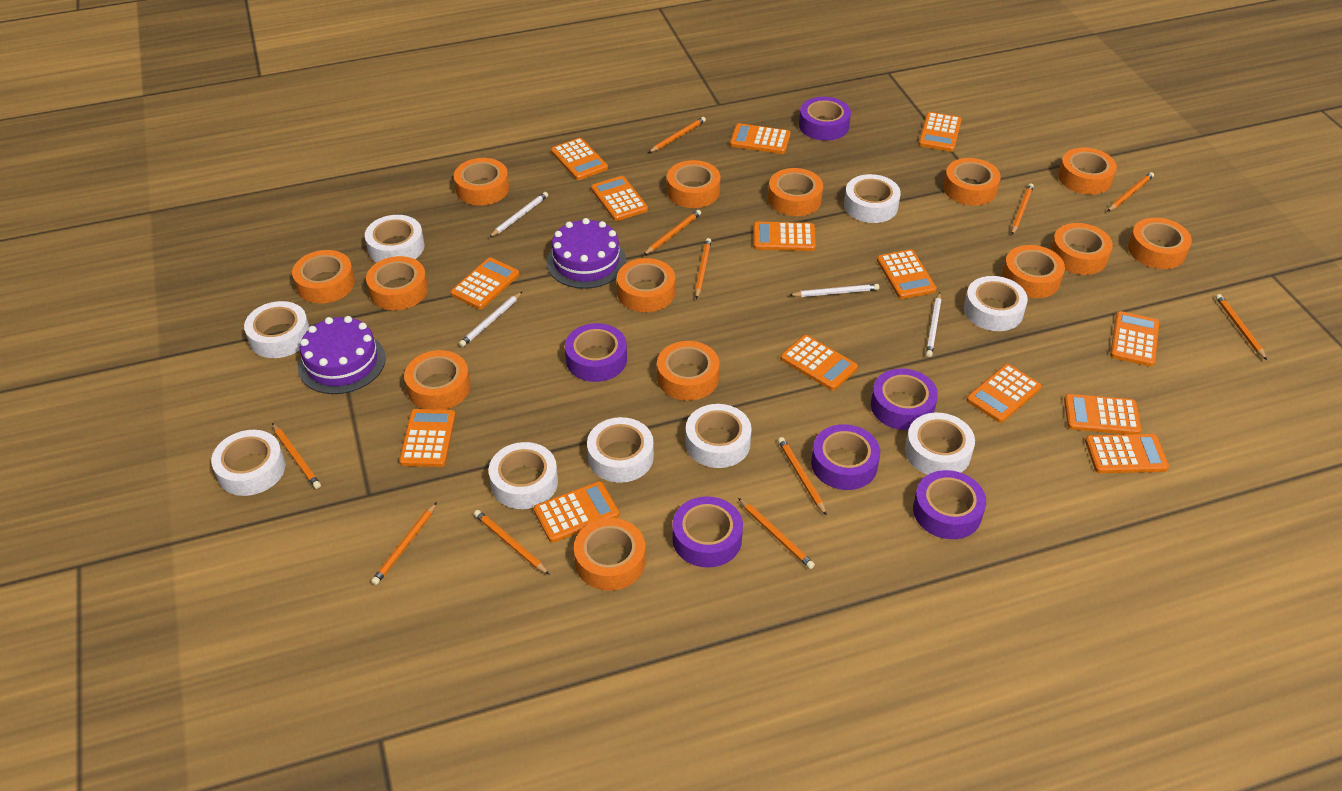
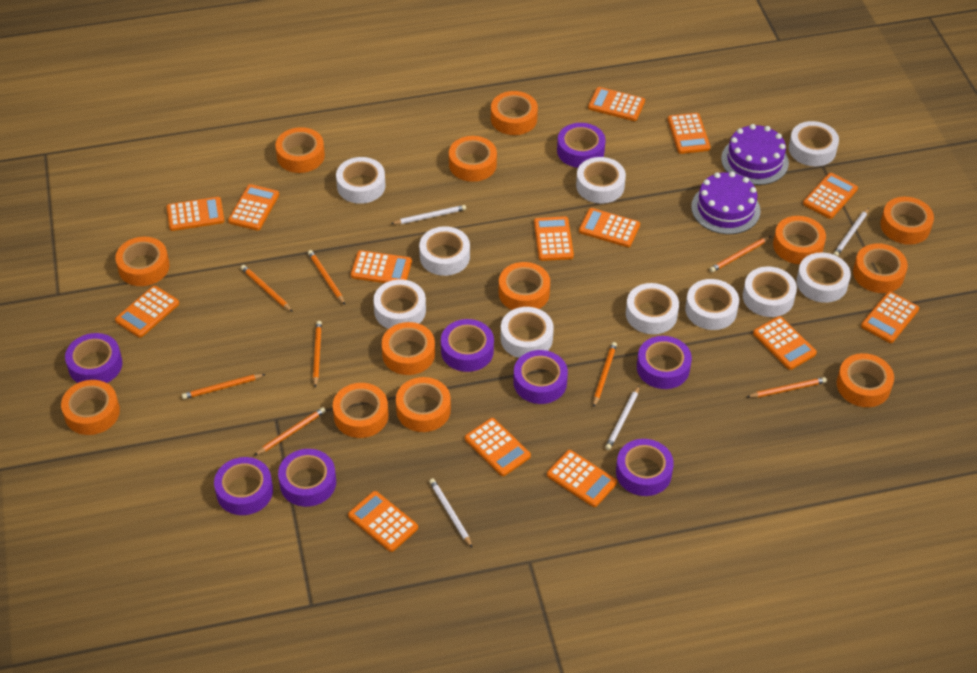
orange pencil: [272,423,321,489] [371,502,437,585] [474,510,550,575] [643,210,701,255] [648,117,706,153] [695,238,711,299] [738,498,815,569] [778,437,827,516] [1011,183,1034,235] [1107,172,1154,212] [1216,294,1267,360] = 11 -> [182,374,265,399] [241,265,293,312] [254,407,326,456] [308,250,345,305] [313,321,322,388] [593,342,617,407] [710,236,771,272] [747,377,827,398] = 8
orange tape: [292,250,355,304] [366,256,428,310] [404,350,471,410] [454,158,509,205] [574,518,646,591] [617,258,675,312] [657,341,720,401] [667,160,720,208] [768,168,823,216] [943,158,1001,206] [1002,245,1065,298] [1050,223,1113,275] [1058,148,1117,195] [1128,218,1192,269] = 14 -> [61,380,120,435] [115,237,170,286] [275,127,325,173] [333,383,388,438] [381,322,435,375] [396,377,451,432] [449,136,497,182] [491,91,538,135] [499,262,550,310] [773,216,826,264] [837,353,894,407] [853,243,908,293] [880,197,934,245] = 13
purple tape: [565,323,627,382] [672,496,743,568] [799,97,851,141] [811,424,880,490] [871,368,938,430] [913,470,986,539] = 6 -> [65,333,123,383] [214,457,273,515] [278,449,336,507] [441,319,494,372] [513,350,568,404] [557,123,606,168] [616,439,674,496] [637,336,692,389] = 8
white tape: [211,430,285,496] [244,301,309,358] [365,215,424,262] [488,442,558,509] [587,417,654,483] [685,404,752,468] [844,174,901,223] [905,413,975,475] [964,276,1028,331] = 9 -> [336,157,386,204] [373,279,426,329] [419,226,470,276] [501,307,554,358] [576,157,626,203] [626,283,679,334] [685,279,739,330] [743,266,797,317] [789,121,839,166] [796,253,851,303] = 10

